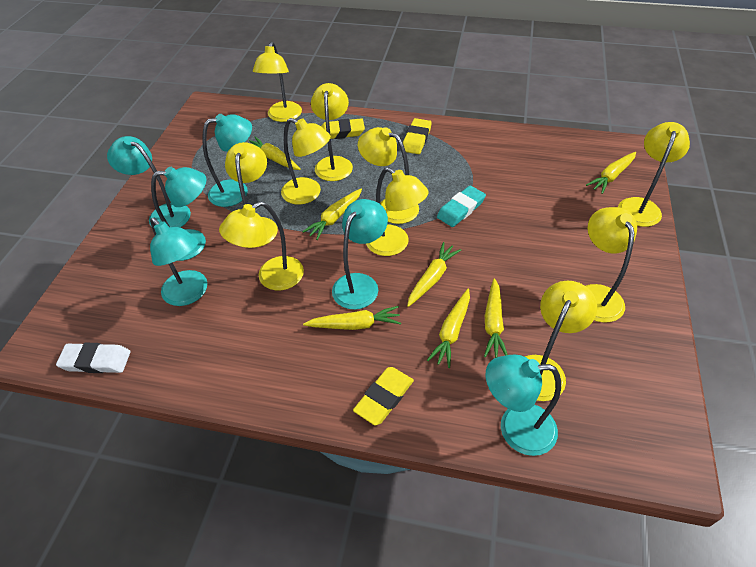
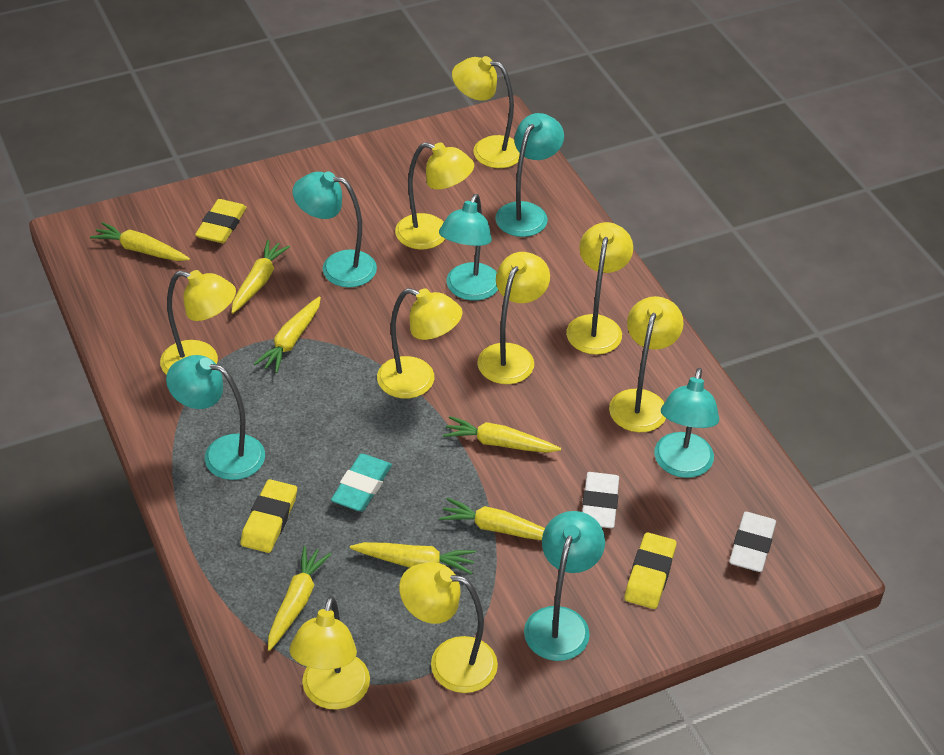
white eraser: [56,343,130,373] = 1 -> [582,472,619,528] [729,512,776,572] = 2
yellow lamp: [219,201,304,290] [225,142,278,247] [253,41,302,122] [281,118,331,205] [311,83,353,181] [358,127,419,224] [366,167,429,256] [525,281,597,401] [586,207,637,322] [618,122,690,227] = 10 -> [160,270,236,375] [289,596,370,710] [377,288,463,399] [395,142,474,249] [399,562,498,693] [452,56,520,168] [477,252,550,384] [566,222,633,355] [609,296,684,432] = 9

